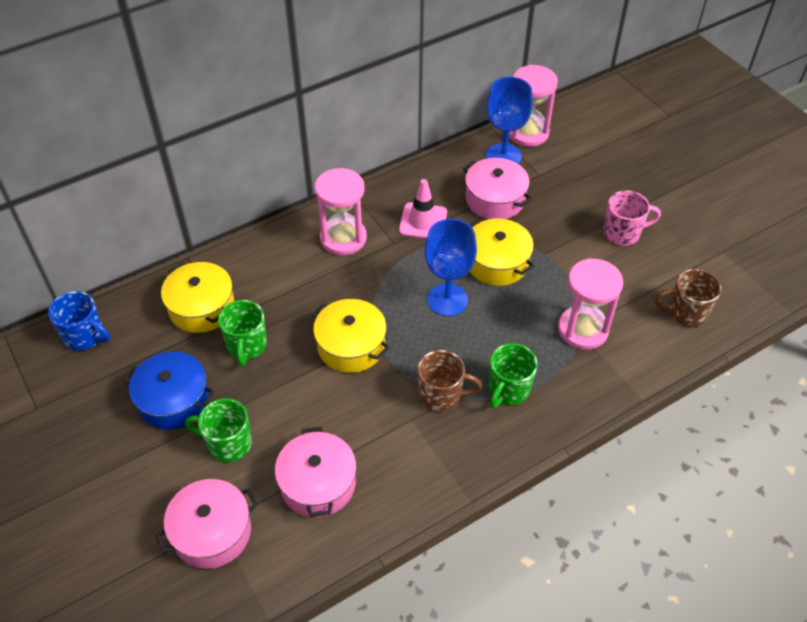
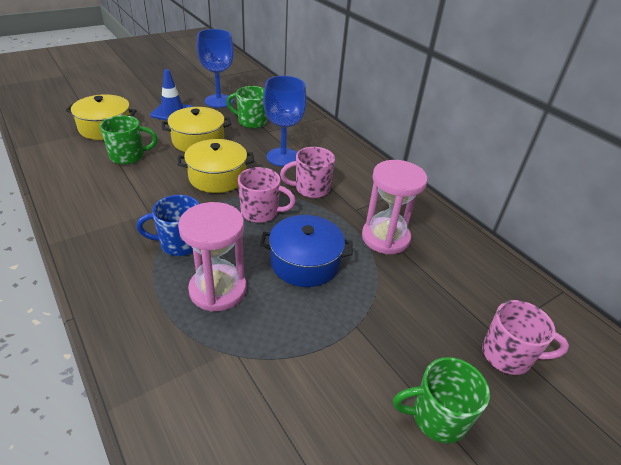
blue traffic cone: none = 0 -> [150,69,193,121] = 1
brown mug: [417,350,482,412] [654,269,722,327] = 2 -> none = 0
pink hourglass: [315,168,367,255] [509,65,558,147] [558,258,623,350] = 3 -> [178,202,247,312] [362,160,427,255] = 2
pink mug: [603,190,661,245] = 1 -> [238,167,296,223] [280,147,335,198] [482,300,569,375] = 3
pink pot: [155,479,258,569] [275,427,357,517] [463,158,532,219] = 3 -> none = 0
pink traffic cone: [399,179,447,239] = 1 -> none = 0

